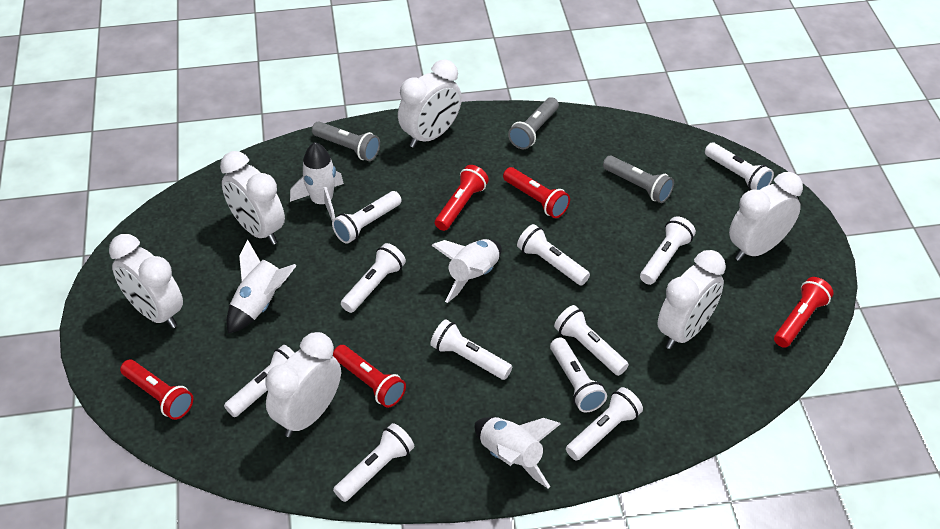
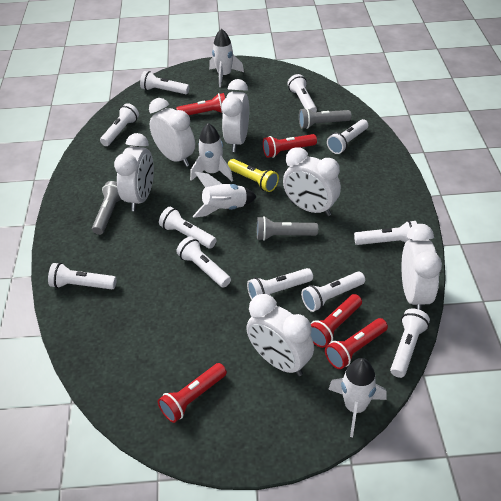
yellow flashlight: none = 0 -> [227,159,279,192] = 1

